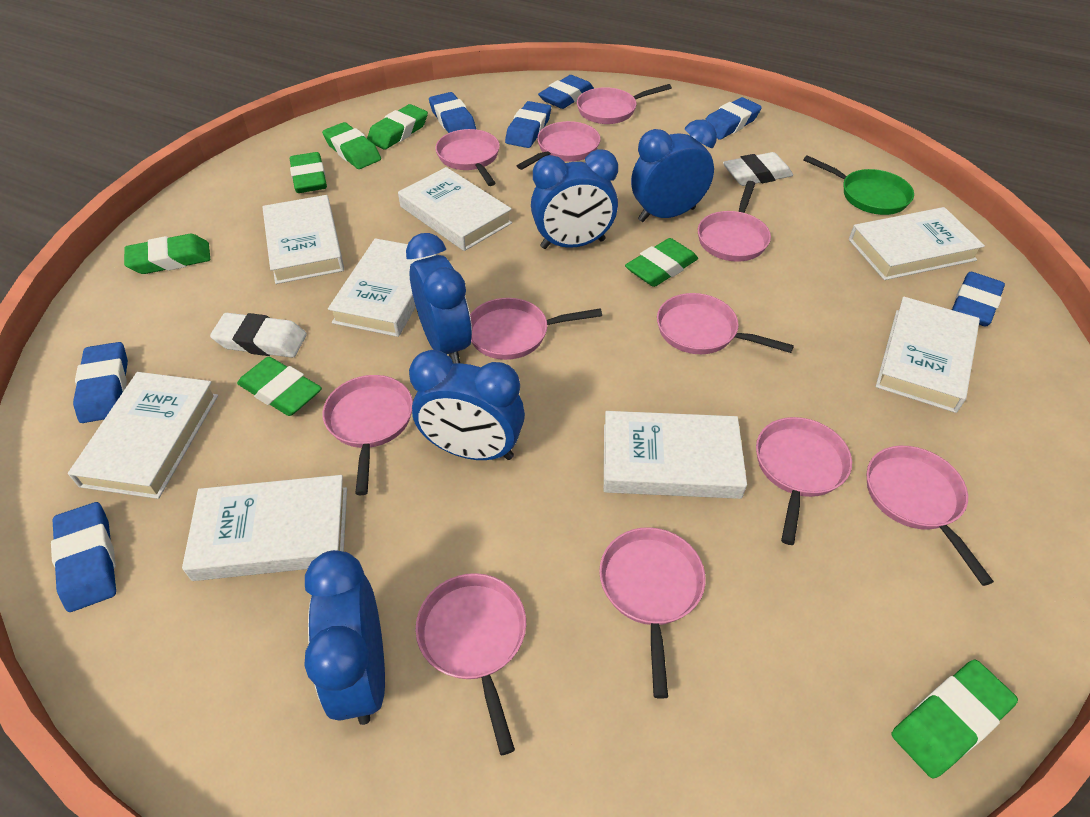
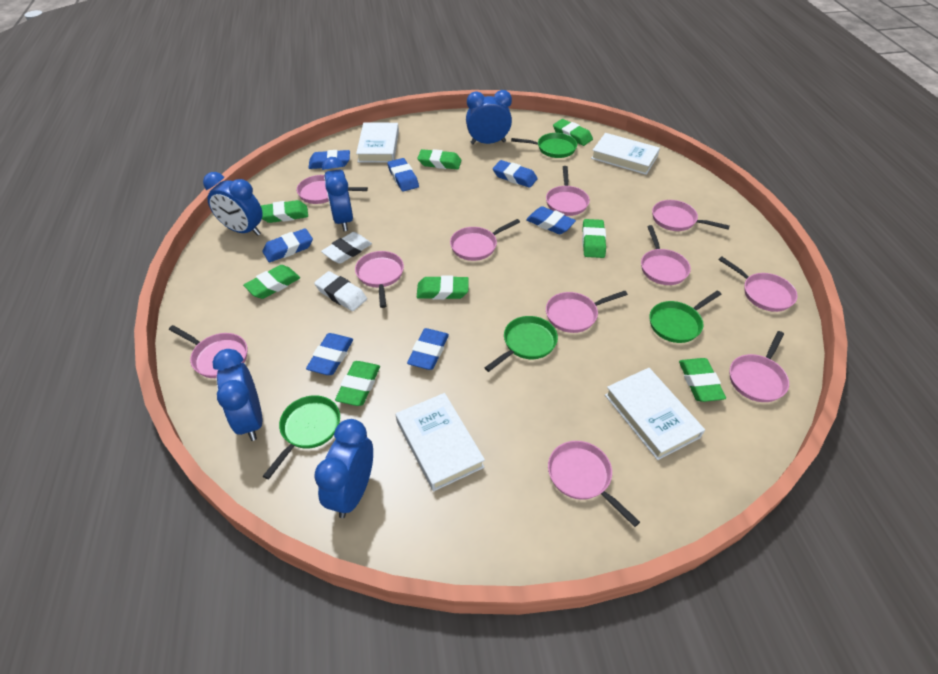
green eraser: [124,234,210,274] [237,357,322,416] [290,152,327,193] [322,122,381,169] [367,104,428,150] [625,238,698,287] [892,660,1018,778] = 7 -> [243,265,300,299] [260,200,308,223] [335,361,380,406] [417,275,469,300] [418,149,461,170] [553,119,593,146] [582,219,606,258] [679,358,726,402] = 8
green pan: [803,155,914,215] = 1 -> [263,395,340,479] [484,316,558,372] [511,133,577,158] [649,291,721,343] = 4
white book: [68,372,218,499] [182,475,347,581] [262,195,344,284] [328,238,438,337] [398,167,512,251] [604,411,747,499] [849,207,985,280] [876,297,980,413] = 8 -> [356,123,399,163] [396,393,485,491] [591,133,660,175] [605,368,705,460] = 4

